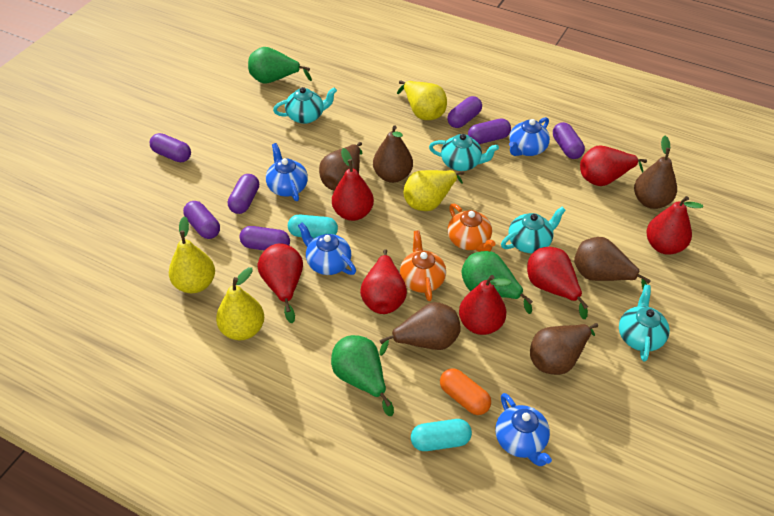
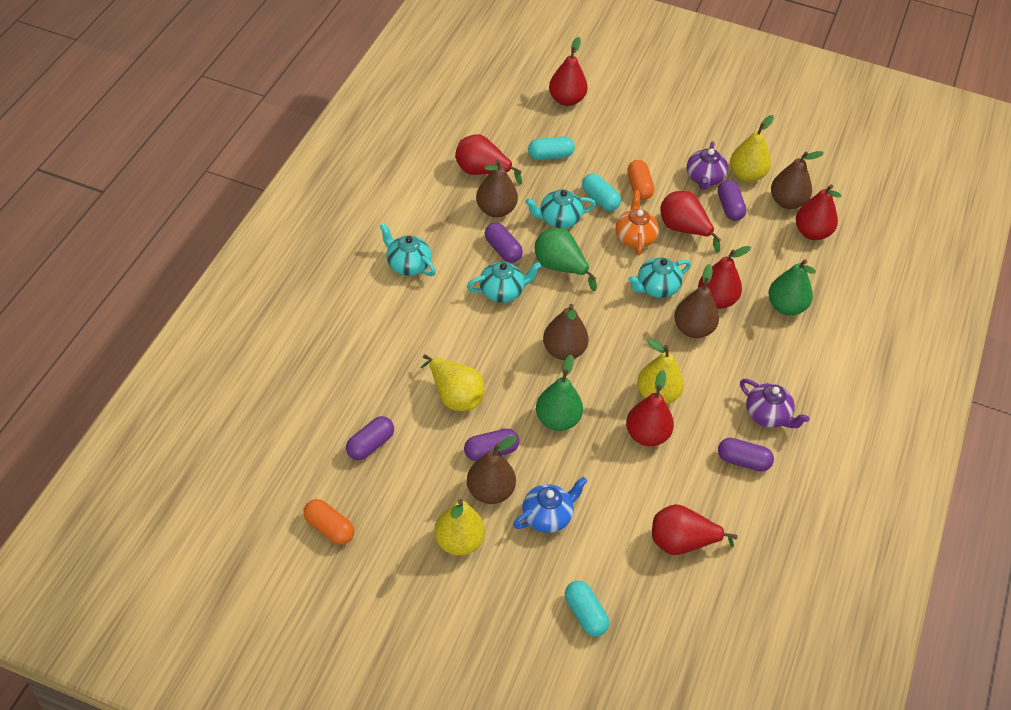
blue teapot: [266,143,308,201] [298,223,356,275] [495,393,552,466] [509,117,550,156] = 4 -> [513,476,587,533] = 1
brown pear: [319,142,362,190] [373,125,413,183] [380,302,461,356] [530,323,598,375] [574,237,651,289] [634,136,677,209] = 6 -> [467,435,517,504] [476,160,518,218] [543,304,589,360] [674,264,719,338] [771,151,824,209] = 5
orange capsule: [440,368,491,415] = 1 -> [303,499,354,545] [627,160,654,200] = 2
orange teapot: [400,230,446,301] [448,204,496,252] = 2 -> [615,190,659,255] = 1
purple capsule: [150,133,191,162] [183,201,220,239] [228,174,259,214] [240,226,290,251] [447,96,482,128] [468,118,511,144] [553,122,585,159] = 7 -> [346,416,394,460] [464,429,519,461] [485,223,523,263] [718,180,746,221] [718,438,774,472] = 5
purple teapot: none = 0 -> [687,141,728,190] [740,379,809,428] = 2
turquoise capsule: [288,215,338,238] [411,419,472,451] = 2 -> [528,136,575,160] [565,581,609,636] [582,174,621,211] = 3

